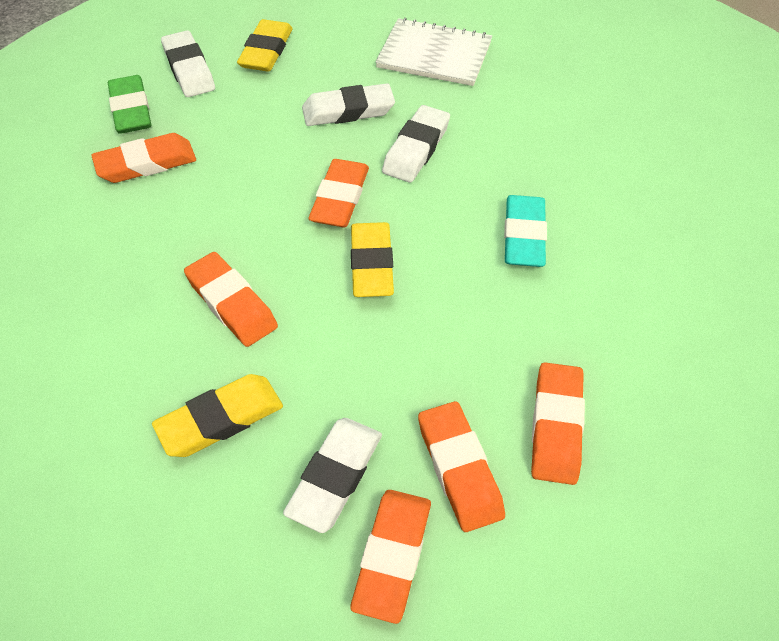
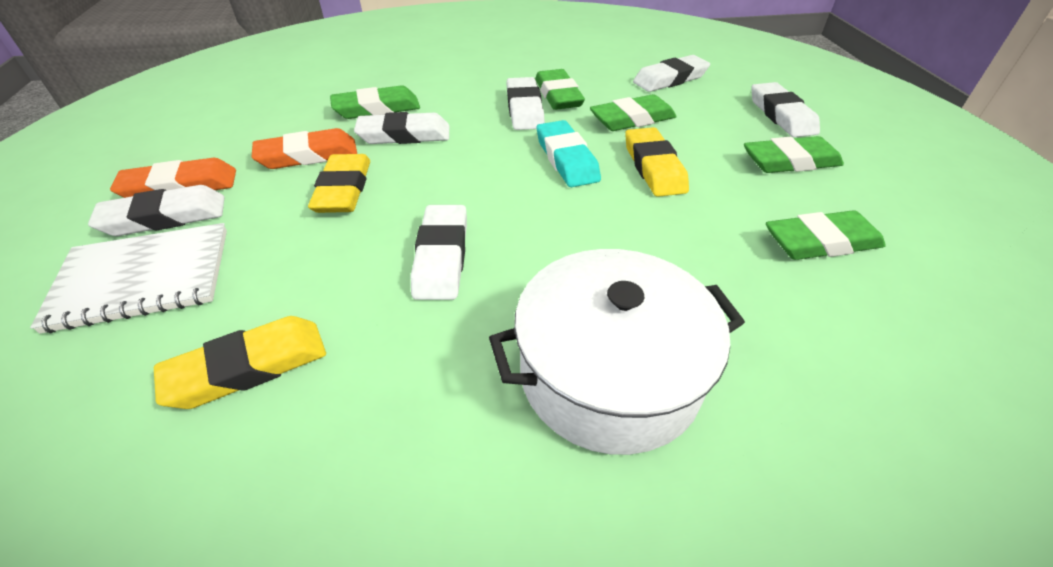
green eraser: [108,75,151,134] = 1 -> [330,85,420,119] [535,69,585,110] [590,94,677,131] [744,136,844,173] [766,210,886,260] = 5
orange eraser: [91,133,196,183] [184,252,278,347] [308,159,369,227] [351,490,431,624] [418,401,505,532] [531,362,585,485] = 6 -> [110,158,236,198] [252,128,357,169] = 2
white eraser: [161,30,215,97] [283,418,382,533] [302,83,395,126] [382,105,450,183] = 4 -> [88,185,224,236] [354,112,449,144] [411,205,467,300] [506,77,545,130] [633,55,710,92] [751,82,820,137] = 6
white pot: none = 0 -> [489,249,745,455] = 1

